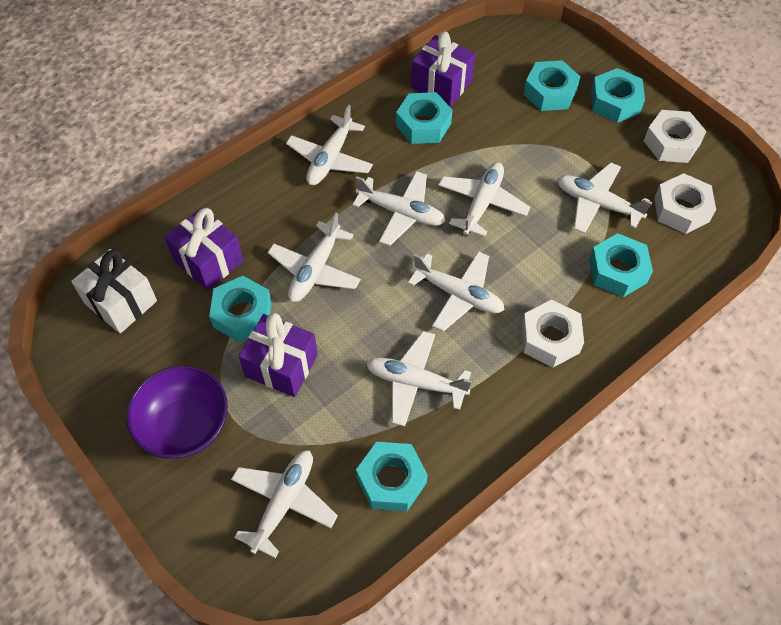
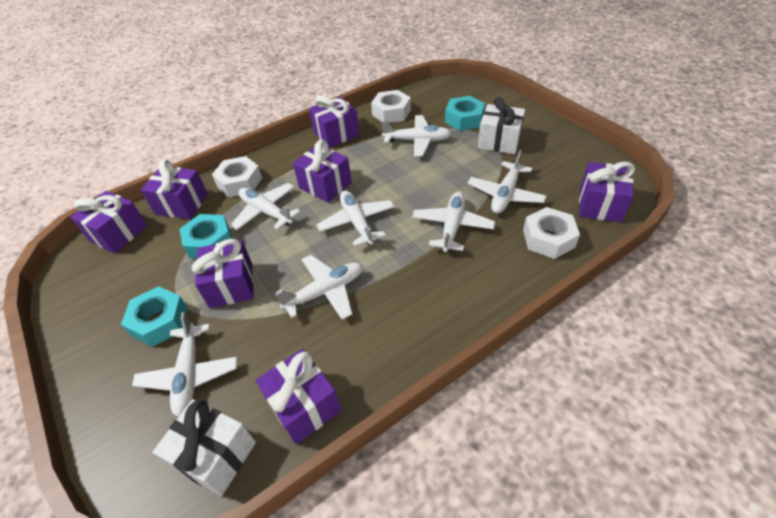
purple bowl: [126,366,228,459] = 1 -> none = 0
purple gift: [164,208,244,290] [238,313,318,397] [411,31,475,107] = 3 -> [71,191,147,254] [141,160,208,219] [192,239,254,308] [256,349,341,444] [293,140,352,203] [309,96,359,148] [579,161,635,222] = 7
turquoise nut: [209,276,271,342] [356,442,428,511] [396,92,452,144] [524,60,580,111] [589,233,653,297] [591,68,645,123] = 6 -> [121,286,188,347] [180,214,232,259] [445,96,485,131] = 3
white gift: [71,249,157,334] = 1 -> [153,399,256,496] [478,97,525,154] = 2
white plane: [231,450,338,558] [268,213,361,302] [286,104,373,185] [352,171,445,246] [366,331,472,427] [408,251,505,332] [438,162,531,237] [557,162,652,234] = 8 -> [132,312,238,417] [230,183,301,230] [275,255,363,320] [317,190,395,247] [381,115,451,157] [412,192,495,252] [468,150,547,214] = 7

